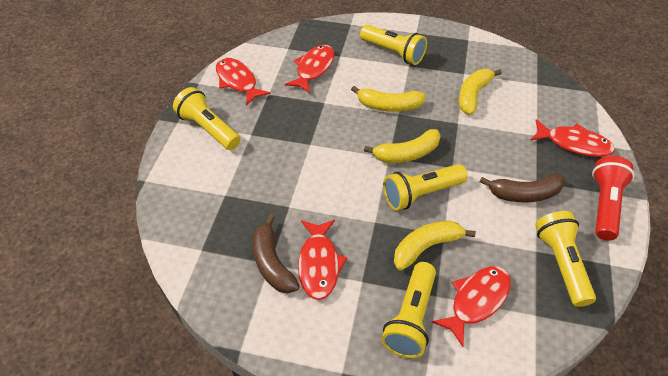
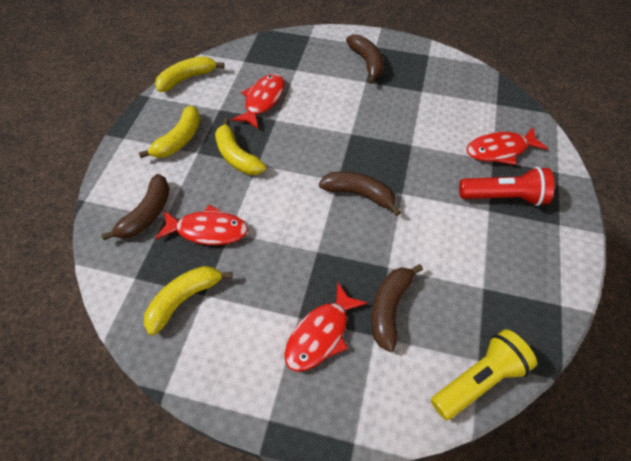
brown banana: [253,215,300,294] [480,174,565,203] = 2 -> [101,174,170,240] [319,171,401,216] [346,34,384,84] [371,264,423,352] = 4
red fish: [216,58,271,106] [285,45,335,93] [298,220,348,300] [432,266,511,347] [530,119,615,157] = 5 -> [155,205,248,245] [232,74,285,129] [284,282,368,372] [467,127,548,165] = 4
yellow flashlight: [173,87,241,150] [360,25,427,65] [382,262,436,358] [383,164,468,211] [535,211,596,307] = 5 -> [431,329,537,420] = 1

